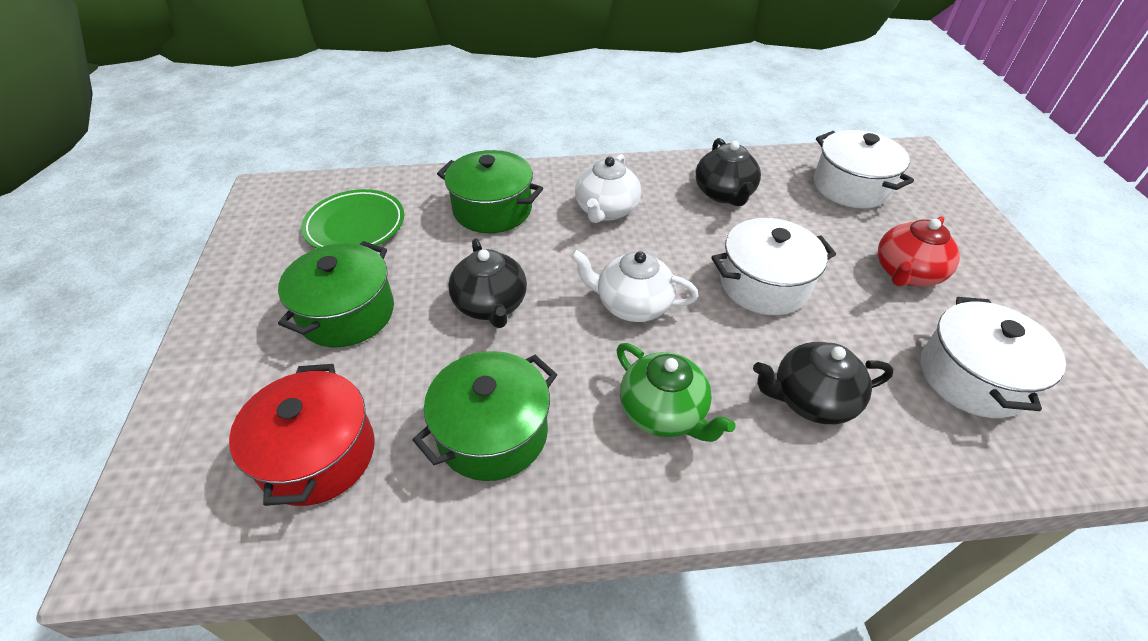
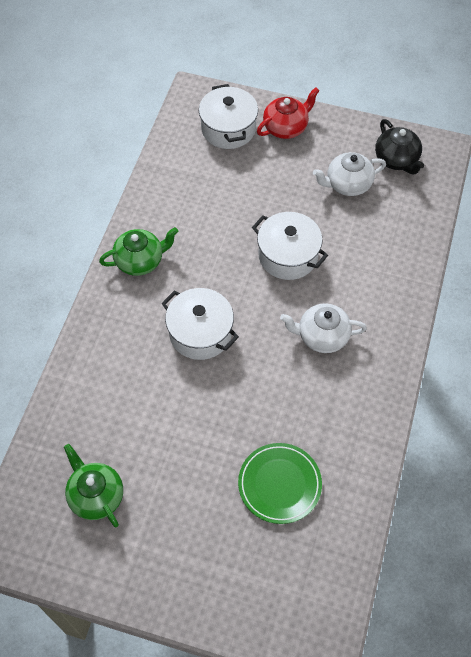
black teapot: [448,238,527,328] [695,138,761,206] [753,342,894,424] = 3 -> [375,119,424,175] = 1
green pot: [278,241,394,347] [413,351,558,481] [437,150,543,233] = 3 -> none = 0
green teapot: [617,343,736,442] = 1 -> [64,444,123,527] [99,227,178,276] = 2
red pot: [229,364,375,506] = 1 -> none = 0

